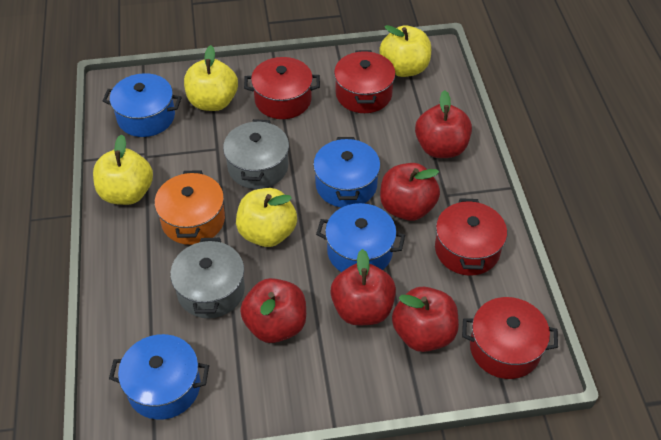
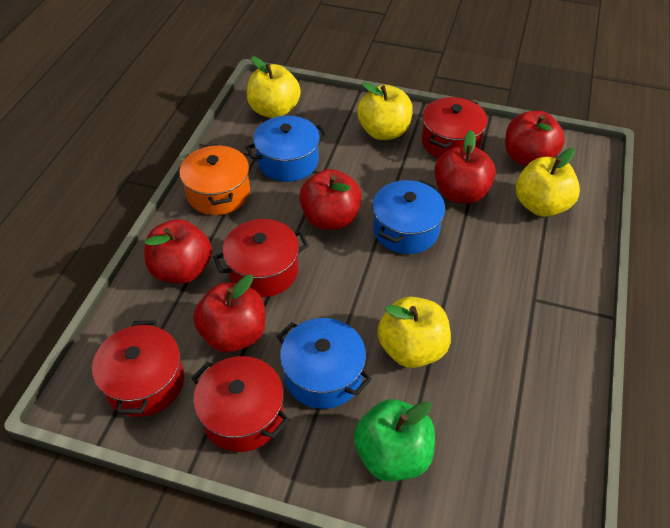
blue pot: [103,73,182,137] [109,334,209,420] [313,137,380,208] [316,203,405,272] = 4 -> [246,116,327,182] [277,318,372,409] [372,180,445,254] = 3
green apple: none = 0 -> [354,399,435,481] = 1
grey pot: [170,238,245,318] [223,119,289,189] = 2 -> none = 0

